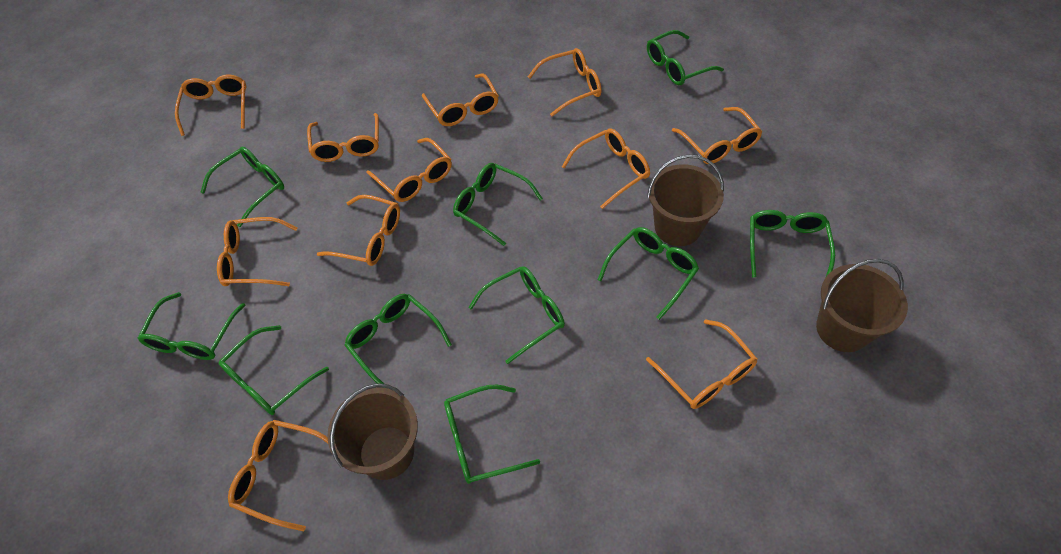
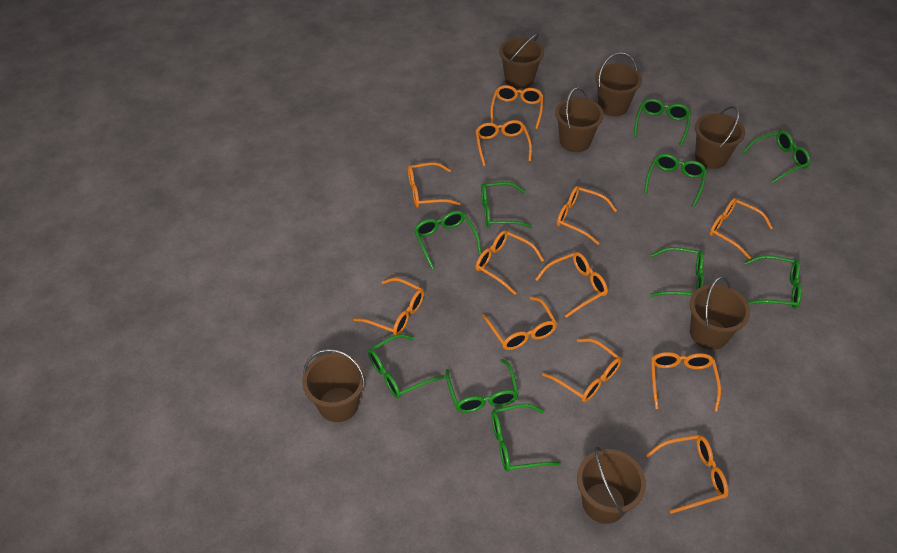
brown bucket: [327,383,418,480] [647,155,724,246] [816,259,908,352] = 3 -> [302,349,365,422] [499,33,544,89] [555,87,604,152] [577,447,646,524] [595,52,642,116] [690,277,750,350] [695,106,745,169] = 7
orange glasses: [175,75,246,136] [217,217,298,286] [228,420,328,531] [307,113,379,162] [317,195,400,266] [366,138,452,202] [422,74,499,126] [528,48,602,116] [562,129,650,209] [646,319,757,409] [672,107,762,164] = 11 -> [354,278,424,335] [408,162,460,208] [475,120,532,166] [475,230,544,295] [482,297,557,350] [490,85,543,129] [535,252,608,318] [542,338,621,402] [557,186,617,245] [646,435,729,514] [651,352,721,412] [709,198,773,260] = 12

